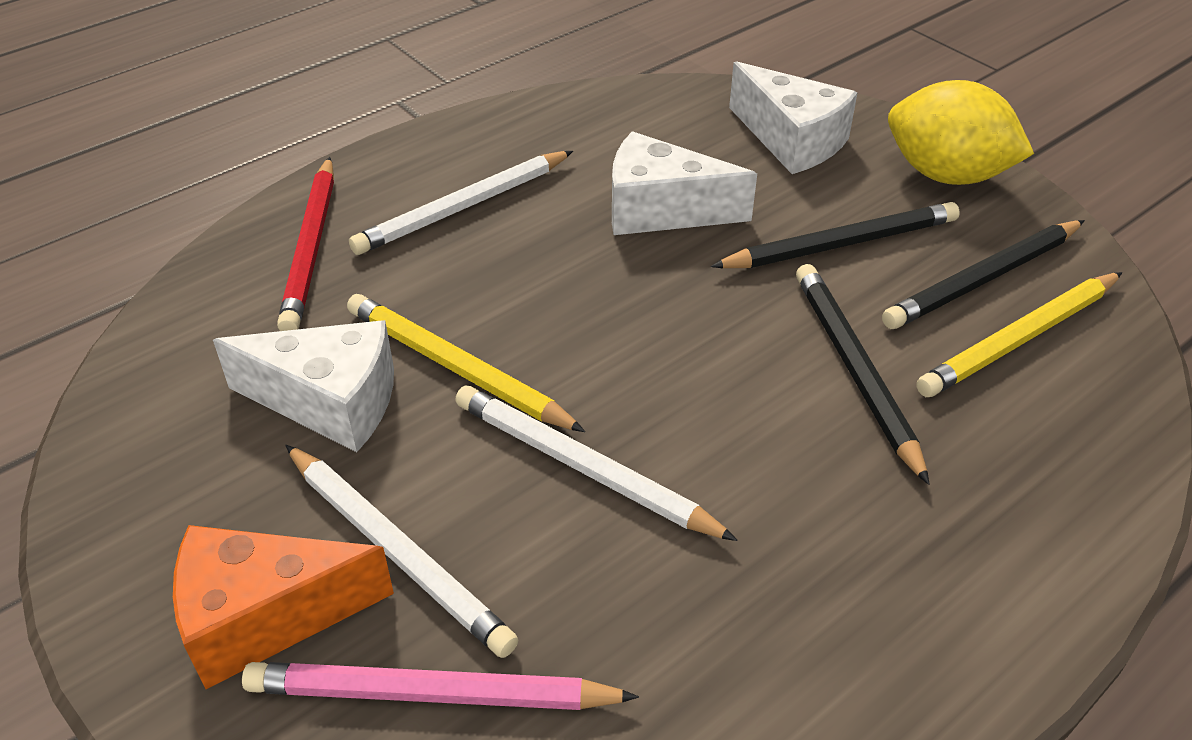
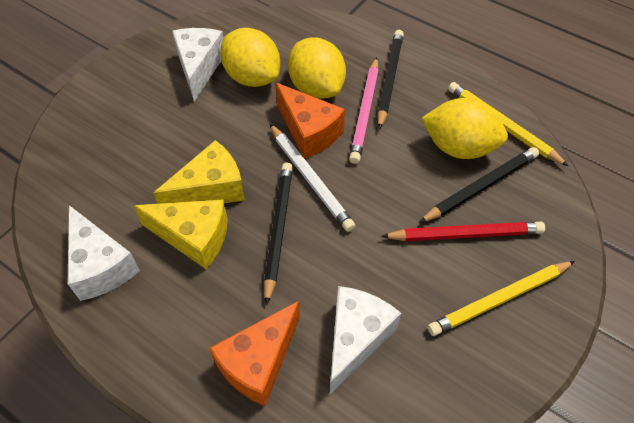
orange cheese: [173,525,394,689] = 1 -> [209,301,300,406] [275,83,345,159] = 2
white pencil: [285,445,518,658] [349,151,573,255] [455,386,738,541] = 3 -> [270,124,355,232] = 1
yellow cheese: none = 0 -> [134,199,228,269] [153,140,245,204] = 2
yellow lemon: [888,80,1034,185] = 1 -> [220,28,280,87] [288,37,346,99] [421,98,508,159] = 3

